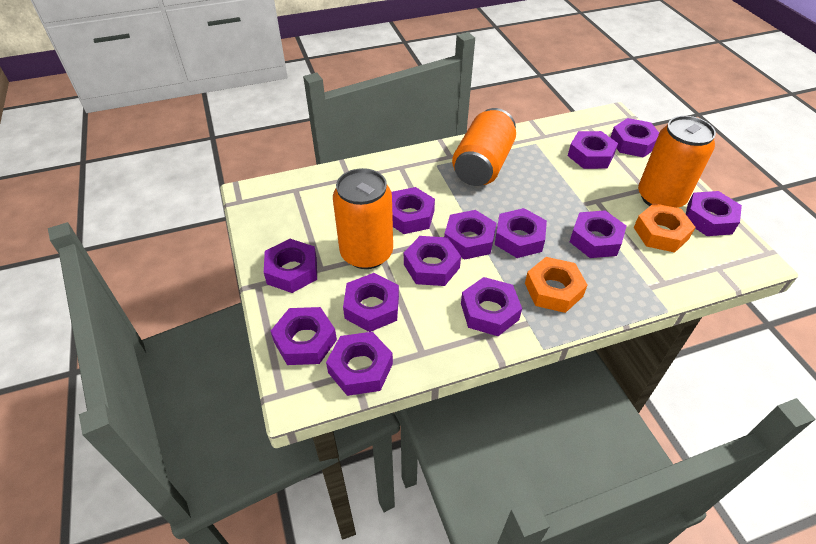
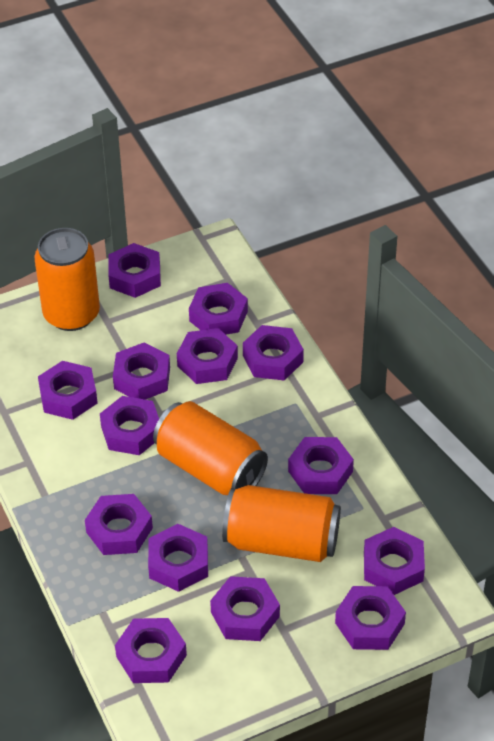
orange nut: [525,257,587,313] [634,203,695,253] = 2 -> none = 0
purple nut: [264,239,317,293] [271,307,337,365] [326,332,393,396] [343,273,399,332] [392,187,435,234] [404,236,461,286] [444,210,496,260] [461,277,522,336] [495,208,547,258] [568,131,618,169] [570,210,626,258] [610,118,659,158] [686,191,742,236] = 13 -> [38,361,98,420] [85,494,153,555] [100,396,159,455] [108,243,161,298] [113,343,170,399] [115,618,187,683] [148,524,208,592] [177,328,238,384] [189,283,248,335] [210,576,280,641] [243,325,304,380] [288,437,354,494] [335,586,406,650] [364,527,425,595] = 14

